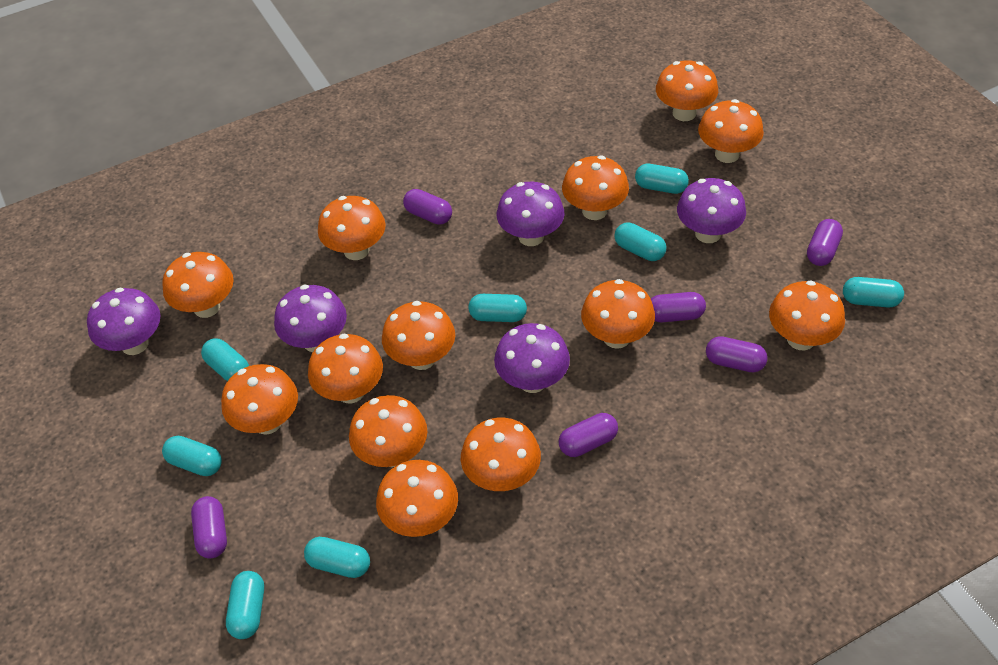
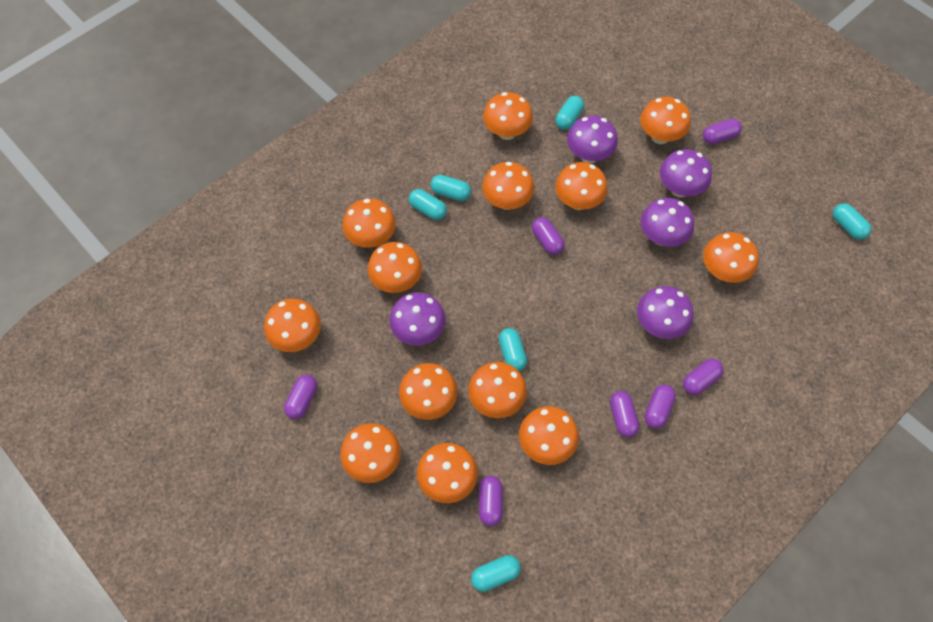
purple capsule: [191,496,227,558] [403,189,452,225] [559,413,618,457] [651,292,706,322] [706,336,768,372] [807,219,843,266] = 6 -> [284,375,317,419] [479,476,503,526] [532,217,565,255] [610,391,639,437] [645,384,676,429] [683,359,723,395] [703,119,742,145] = 7
turquoise capsule: [162,436,222,476] [201,338,249,381] [226,571,264,639] [304,537,370,578] [468,294,527,322] [614,222,667,261] [635,164,689,194] [843,277,904,307] = 8 -> [409,189,447,220] [430,175,471,201] [471,555,521,592] [499,328,527,371] [555,96,584,130] [833,203,871,239] = 6

